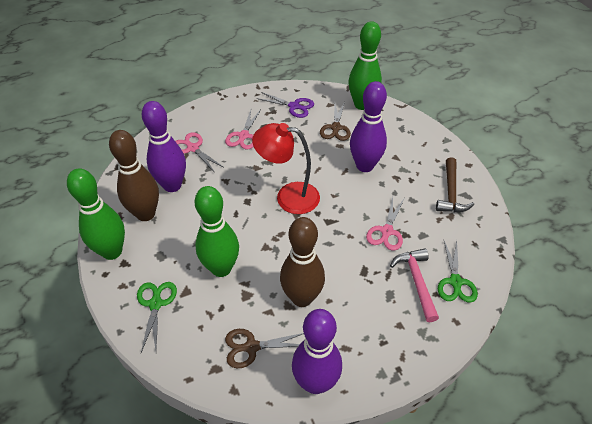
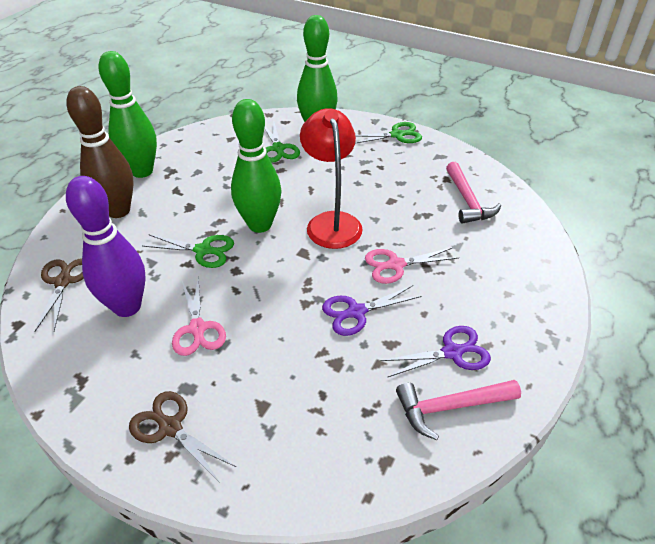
brown bowling pin: [109,130,159,221] [280,217,325,307] = 2 -> [66,86,134,218] = 1
brown hammer: [436,157,474,212] = 1 -> none = 0
green scissors: [137,282,177,353] [438,239,478,303] = 2 -> [143,234,234,268] [265,122,300,163] [355,122,422,144] = 3
pink hammer: [390,248,439,322] = 1 -> [396,380,521,440] [446,162,501,224] = 2
pink scissors: [175,132,223,171] [225,110,261,150] [366,197,404,251] = 3 -> [172,276,226,356] [365,248,459,284] = 2
purple bowling pin: [142,101,186,192] [292,309,342,394] [350,81,387,172] = 3 -> [66,176,146,317] = 1
purple scissors: [257,92,314,118] = 1 -> [322,285,422,336] [381,326,491,378] = 2

